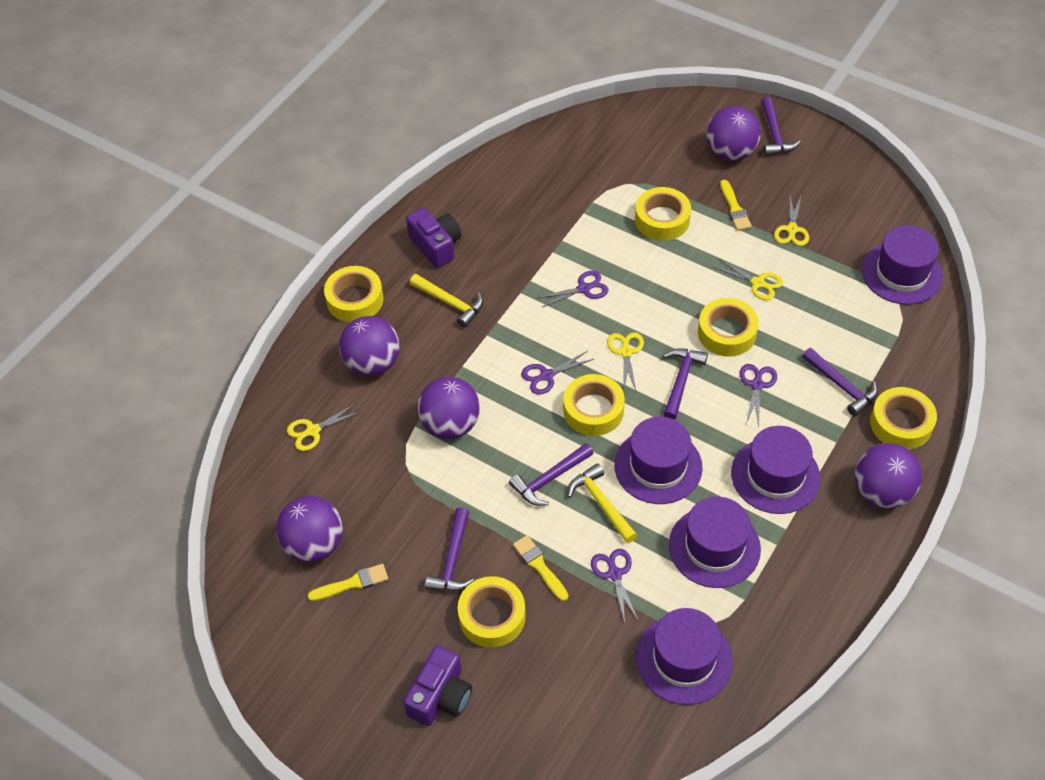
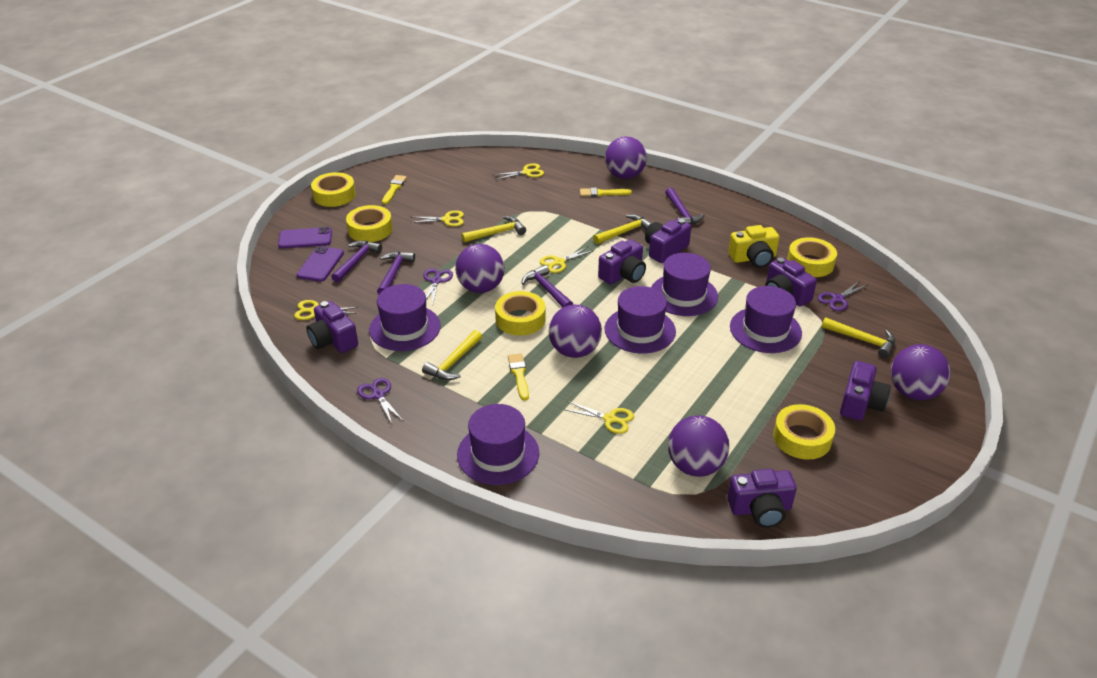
purple camera: [403,645,472,726] [406,208,461,268] = 2 -> [306,301,358,353] [598,239,646,285] [645,219,691,263] [727,469,797,528] [765,257,817,306] [840,361,891,421] = 6
purple hammer: [425,508,474,591] [509,443,594,506] [663,348,708,420] [761,97,801,156] [802,348,878,416] = 5 -> [331,241,382,283] [377,251,415,294] [522,265,573,307] [665,188,705,225] = 4
purple phone: none = 0 -> [278,227,332,249] [297,246,344,282] = 2
purple scissors: [521,351,594,395] [538,271,608,308] [591,549,638,623] [739,364,777,426] = 4 -> [357,378,403,424] [423,268,453,303] [818,281,869,311] = 3
yellow camera: none = 0 -> [728,225,779,268] = 1
yellow hammer: [410,274,483,328] [568,463,637,543] = 2 -> [422,330,482,380] [461,216,526,242] [593,214,652,244] [822,317,895,358] = 4
yellow scissors: [287,403,362,451] [607,333,644,393] [713,258,783,300] [774,194,809,246] = 4 -> [294,300,358,320] [409,210,464,227] [493,163,544,180] [539,247,594,273] [563,401,634,434] = 5
yellow tape: [324,266,383,322] [458,576,526,648] [563,374,625,436] [635,187,691,241] [698,298,759,357] [870,387,937,450] = 6 -> [311,172,356,207] [346,205,393,242] [495,291,545,336] [773,404,835,460] [787,237,837,277] = 5

